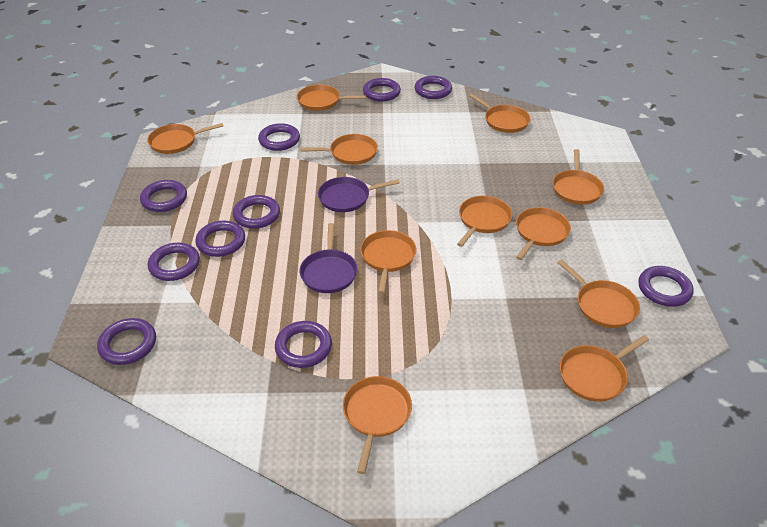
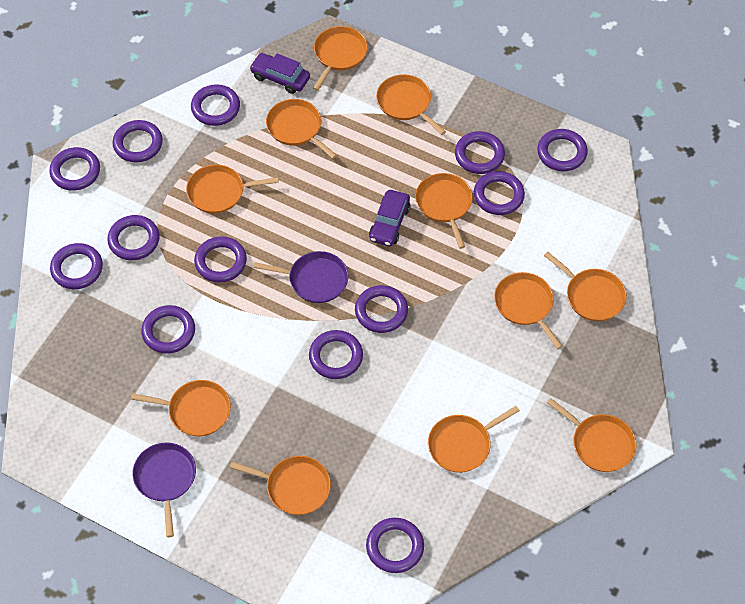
purple car: none = 0 -> [249,53,310,94] [369,190,411,246] = 2
purple ring: [97,318,156,365] [140,180,187,212] [148,243,200,281] [196,221,245,257] [233,195,280,229] [258,123,300,151] [275,321,332,368] [363,78,401,102] [414,76,452,99] [638,266,694,307] = 10 -> [49,147,100,191] [50,243,103,289] [107,215,160,260] [112,120,163,162] [141,305,195,354] [191,84,240,126] [194,236,247,283] [309,330,363,379] [355,285,408,333] [366,518,424,573] [455,131,505,174] [474,171,525,215] [537,129,588,171] = 13

